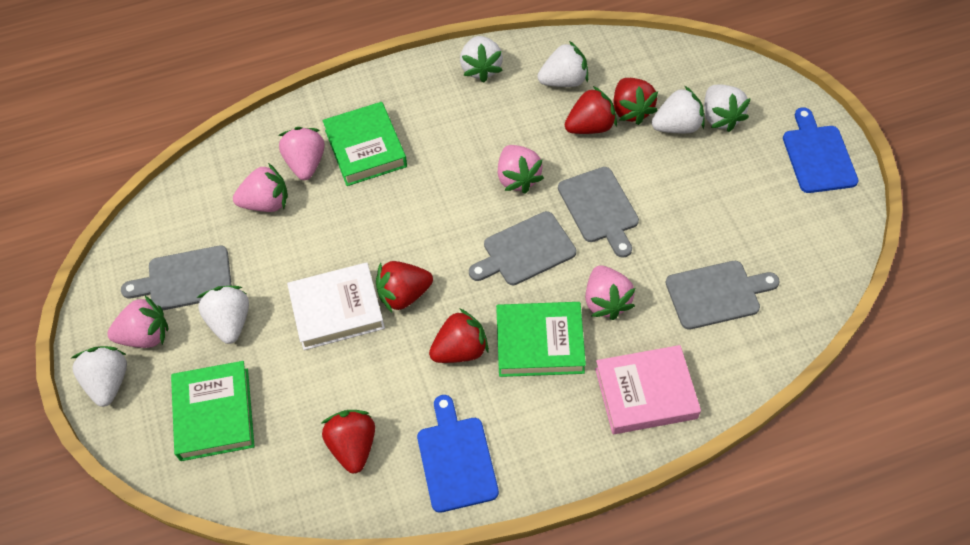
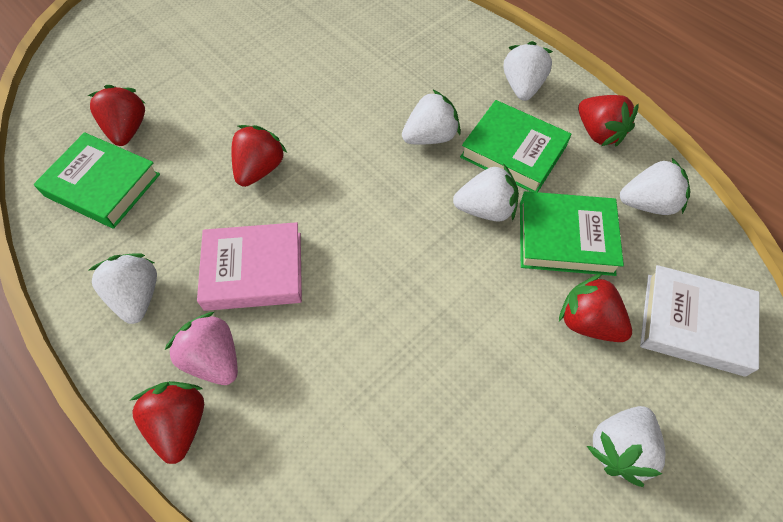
blue cutting board: [417,395,499,513] [783,107,858,193] = 2 -> none = 0
grey cutting board: [121,245,232,310] [469,211,576,285] [558,167,639,258] [666,261,780,330] = 4 -> none = 0
pink strawberry: [107,296,169,348] [233,163,288,212] [279,127,325,180] [498,145,544,194] [585,265,635,320] = 5 -> [165,312,238,385] = 1

